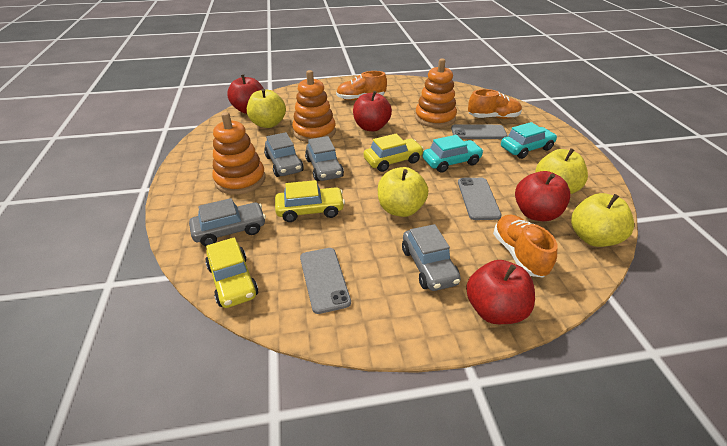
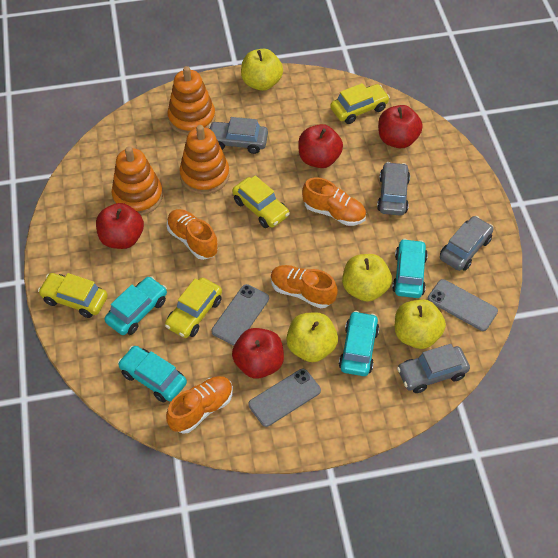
orange shoe: [336,71,387,100] [468,89,522,119] [493,215,557,277] = 3 -> [166,376,233,434] [167,209,218,260] [271,265,338,309] [302,177,366,226] = 4
turquoise car: [423,135,484,173] [501,122,557,159] = 2 -> [105,276,167,335] [118,346,187,402] [339,311,379,376] [392,239,428,298] = 4
yellow car: [205,237,258,308] [275,180,345,222] [364,134,424,172] = 3 -> [38,273,108,318] [165,278,222,338] [232,175,290,228] [330,83,390,124] = 4

